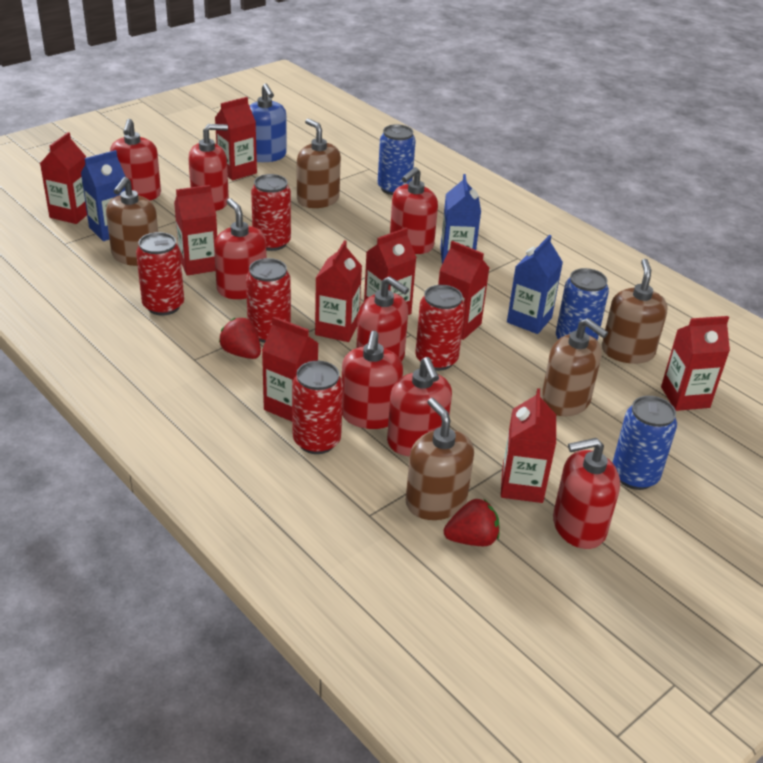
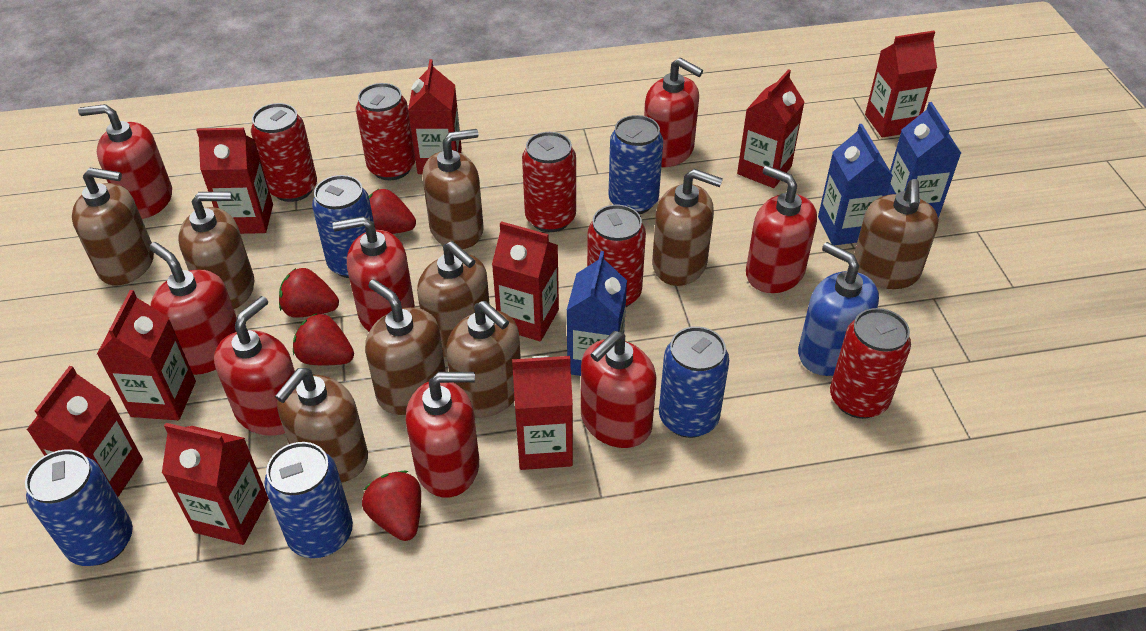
blue can: [378,124,416,195] [556,268,609,341] [612,396,677,490] = 3 -> [25,449,133,566] [264,442,353,558] [312,175,374,278] [608,115,663,214] [659,326,729,438] = 5
brown soap dispenser: [106,177,158,266] [297,119,341,208] [406,398,474,520] [541,318,608,417] [602,259,668,364] = 5 -> [72,168,154,286] [178,192,254,309] [275,368,368,483] [365,279,446,415] [417,241,490,357] [423,129,484,249] [446,300,521,418] [652,169,723,286] [854,179,939,289] = 9
red strawberry: [219,318,261,359] [444,498,500,546] = 2 -> [279,268,339,318] [293,313,354,366] [362,471,421,541] [369,189,416,234] = 4

